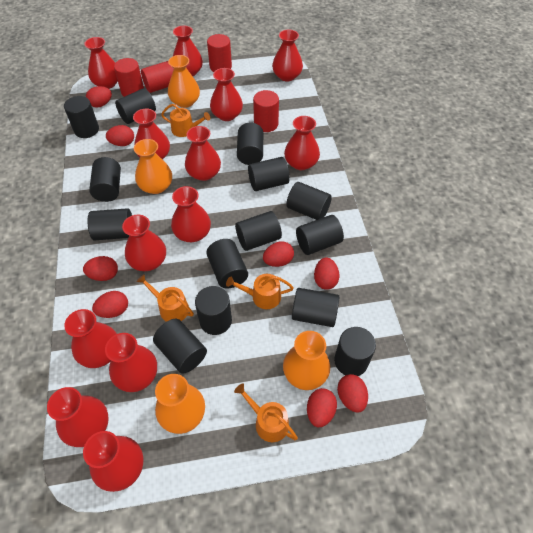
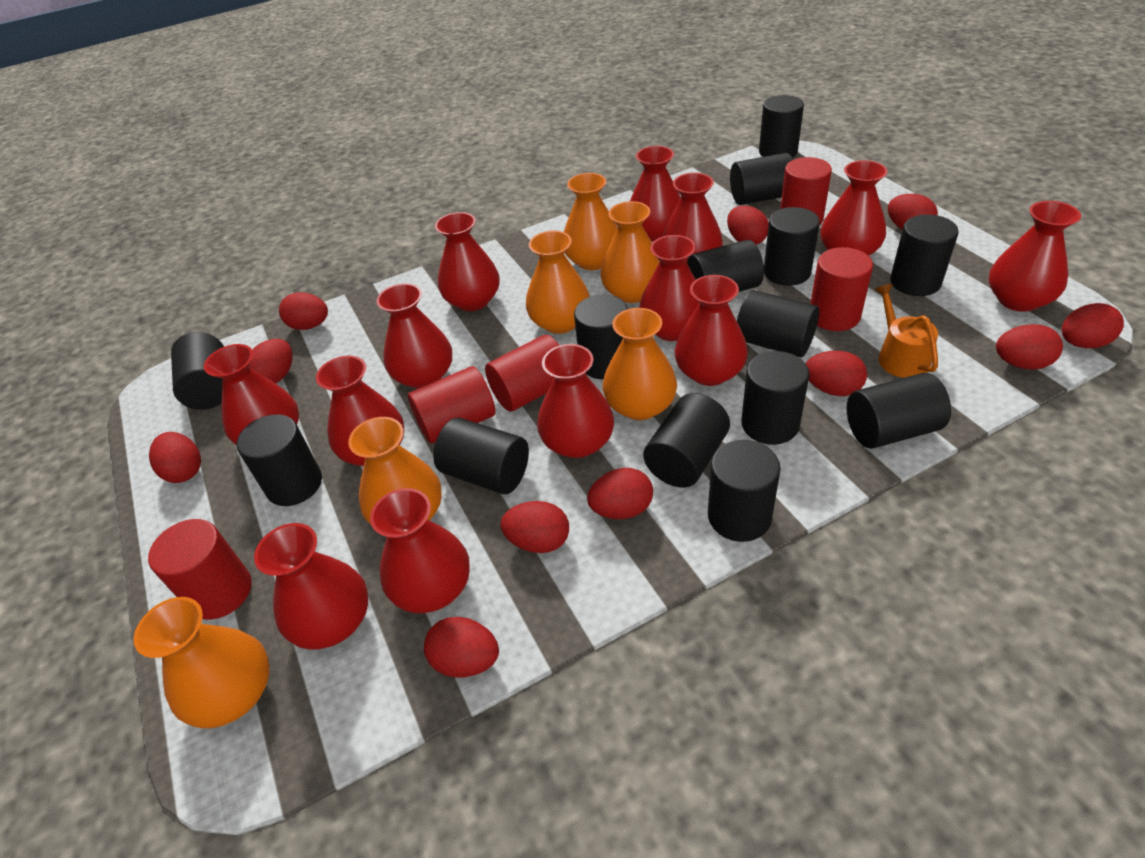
orange vase: [134,139,172,194] [155,374,205,434] [168,55,200,108] [283,331,330,390] = 4 -> [134,597,270,729] [348,417,442,525] [526,231,590,334] [564,173,618,270] [600,201,660,303] [603,308,677,420] = 6
orange watering can: [137,274,194,322] [161,104,210,137] [226,274,294,309] [234,384,298,442] = 4 -> [875,284,938,378] = 1
red cylinder: [114,58,144,97] [141,61,174,93] [207,34,232,72] [253,90,279,132] = 4 -> [148,519,252,620] [408,366,496,443] [485,335,559,412] [780,157,832,226] [810,247,873,331] = 5
red egg: [83,256,118,281] [86,86,112,108] [92,291,128,318] [106,125,134,146] [263,241,294,267] [307,388,337,427] [314,258,340,290] [337,374,368,413] = 8 -> [149,432,201,483] [249,339,293,383] [279,292,328,330] [424,617,499,678] [501,501,569,553] [587,468,653,519] [727,206,769,245] [806,351,867,396] [888,194,938,230] [996,324,1063,370] [1062,303,1124,348] = 11

